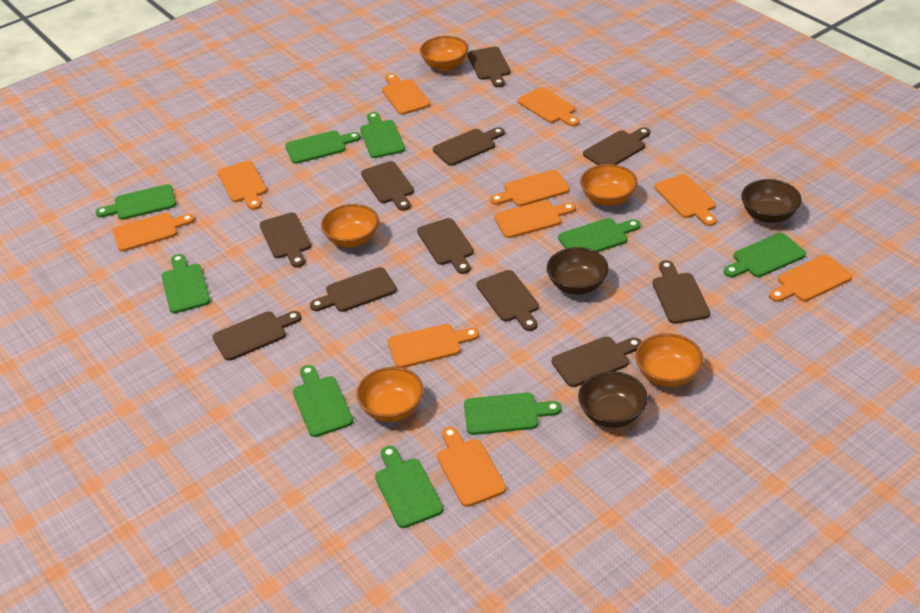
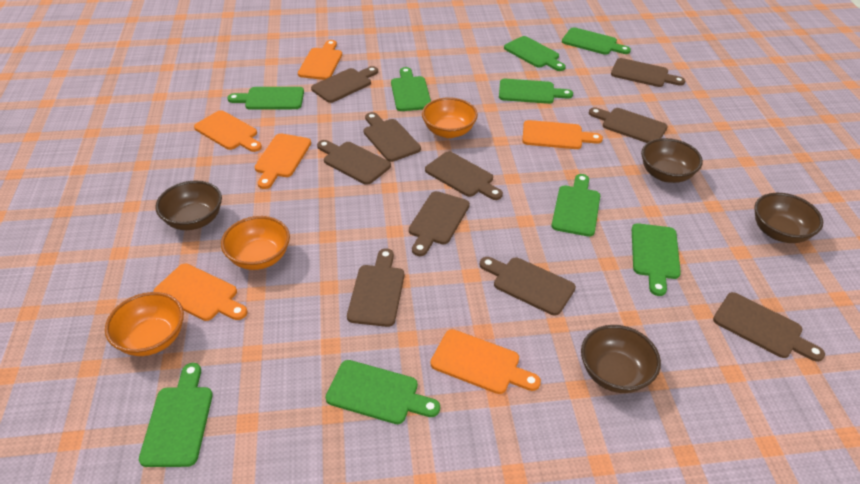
brown bowl: [547,247,608,294] [578,371,648,428] [741,179,801,223] = 3 -> [155,181,222,230] [581,325,661,393] [641,138,703,183] [754,193,823,243] = 4
brown cutting board: [212,311,301,361] [260,213,311,267] [310,267,397,312] [361,161,414,211] [417,218,474,274] [433,127,505,166] [468,47,511,87] [477,270,539,331] [552,337,642,387] [583,127,650,165] [653,260,710,324] = 11 -> [311,66,378,103] [317,140,391,185] [347,249,404,327] [364,112,421,162] [409,191,470,256] [425,151,503,200] [480,257,576,315] [589,107,668,143] [611,58,685,87] [713,292,825,362] = 10
orange bowl: [321,204,379,247] [356,367,424,422] [420,36,468,71] [580,164,638,206] [635,333,703,387] = 5 -> [105,292,184,356] [221,216,290,270] [422,97,478,138] = 3
orange cutting board: [113,213,195,252] [218,161,267,210] [382,73,430,115] [388,324,479,368] [437,427,506,507] [490,170,570,206] [494,200,576,238] [518,87,580,127] [655,174,717,226] [769,255,852,302] = 10 -> [153,264,248,321] [194,110,262,152] [255,133,311,189] [298,40,342,80] [430,329,541,394] [522,120,603,149] = 6

